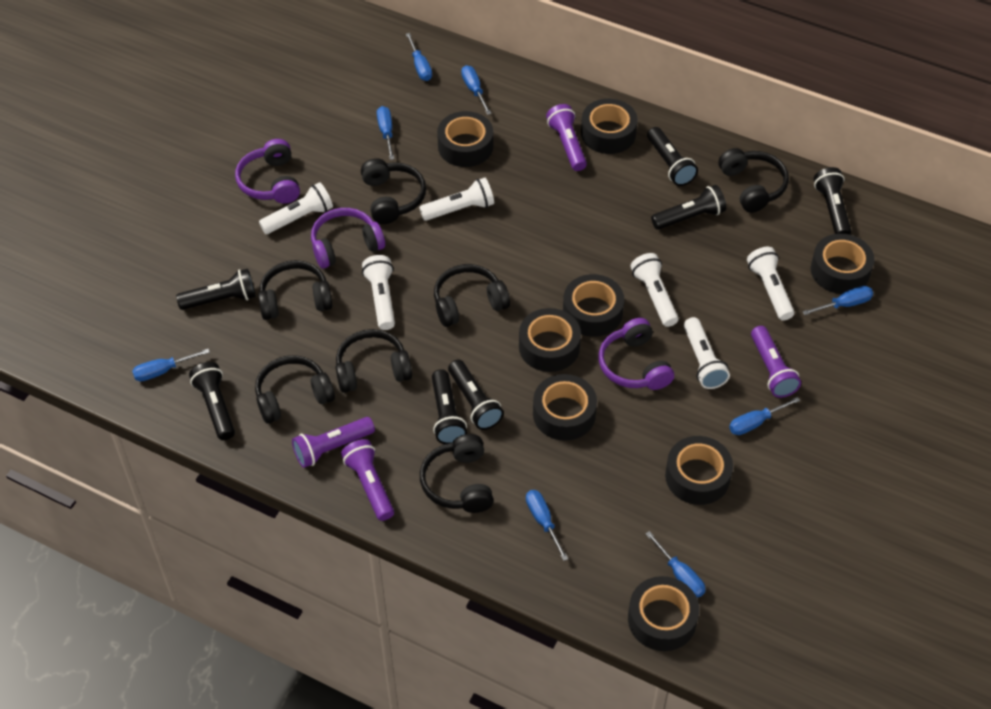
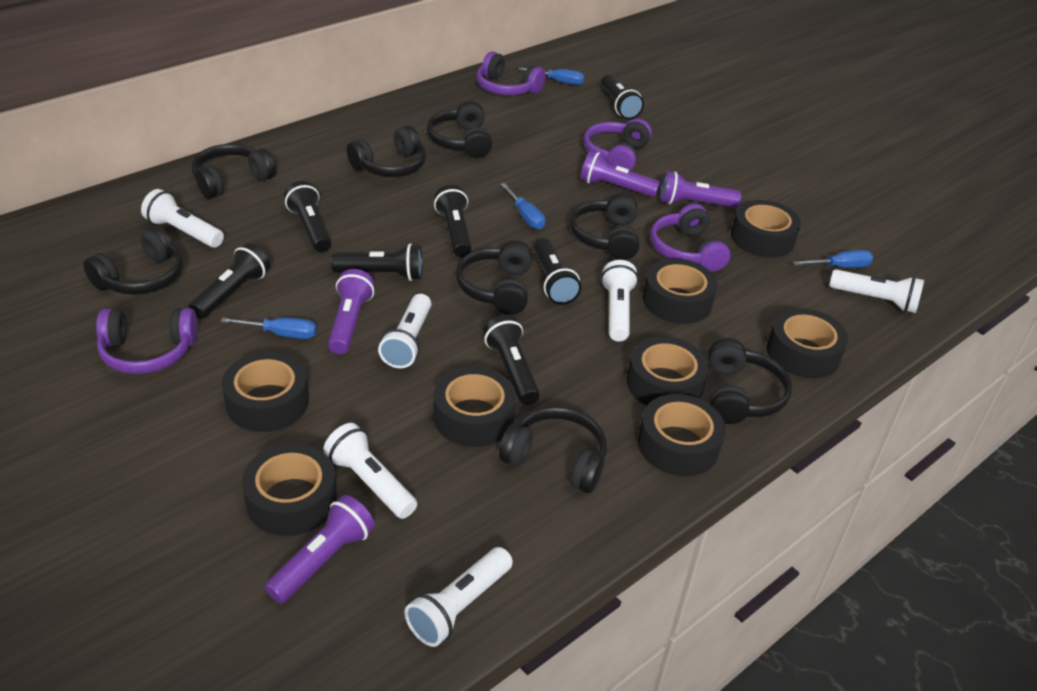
black headphones: [255,355,335,423] [258,260,332,320] [336,329,412,393] [361,158,426,224] [420,434,494,513] [434,264,510,327] [718,148,789,213] = 7 -> [83,226,183,295] [192,144,276,199] [347,125,426,177] [427,101,492,158] [456,240,533,315] [499,406,607,494] [569,193,639,260] [708,338,792,424] = 8
blue screwdriver: [132,349,210,382] [377,106,394,160] [406,33,432,81] [461,65,492,115] [526,490,568,561] [646,531,706,598] [729,397,800,435] [802,286,873,315] = 8 -> [221,317,317,339] [500,183,545,229] [519,67,584,85] [793,250,873,268] = 4
purple headphones: [235,139,300,204] [311,208,385,269] [598,318,674,390] = 3 -> [96,308,198,374] [476,52,546,95] [584,119,652,171] [650,204,731,272] = 4

